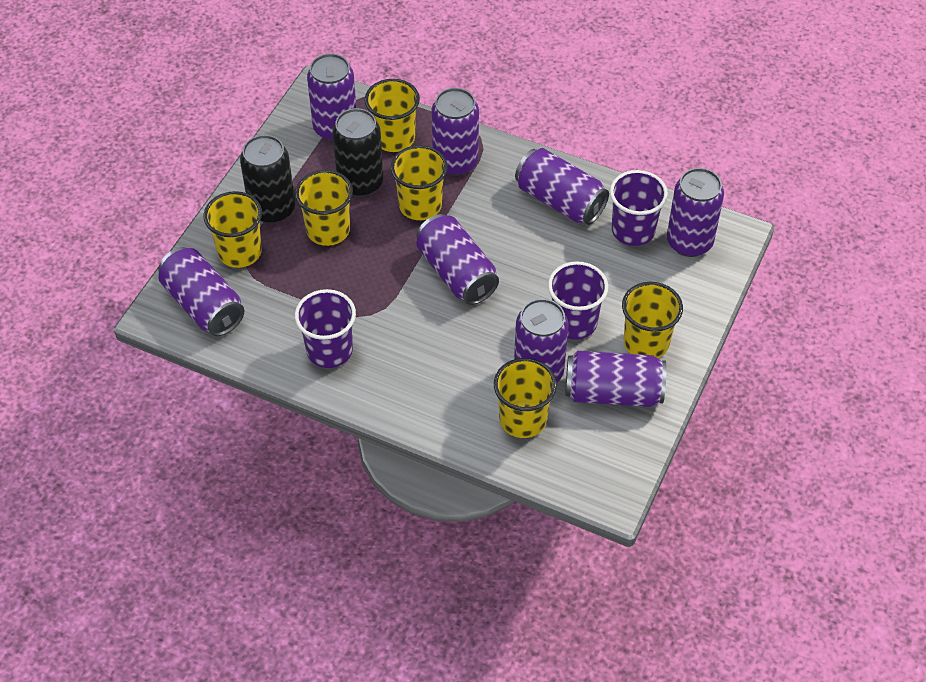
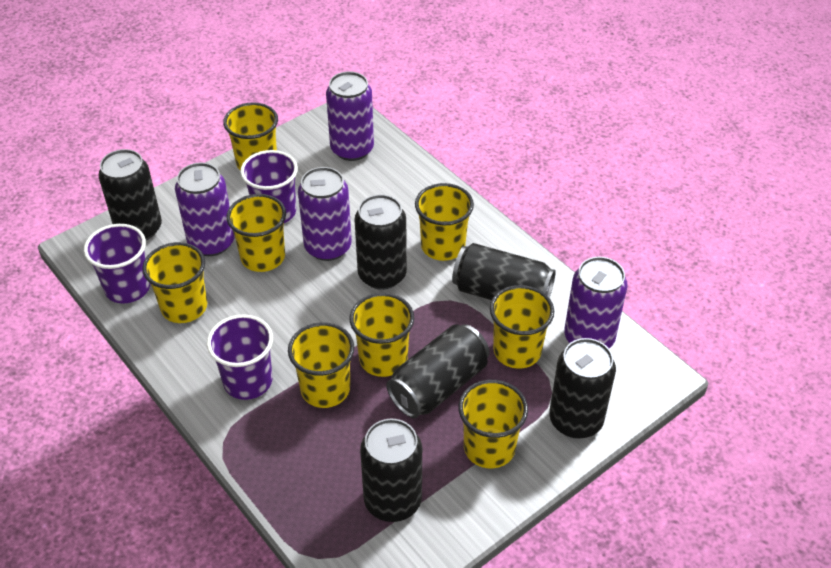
black can: [240,135,295,224] [332,108,383,197] = 2 -> [98,149,162,240] [355,194,407,290] [360,419,422,522] [386,324,490,418] [452,243,556,300] [549,338,616,439] = 6
purple can: [158,247,244,336] [307,54,357,141] [416,214,499,305] [432,88,479,176] [514,299,569,382] [515,148,609,225] [566,351,666,407] [667,168,724,257] = 8 -> [175,163,235,256] [298,167,352,261] [326,71,374,161] [564,256,628,348] = 4
yellow cup: [204,191,262,268] [295,170,353,246] [365,79,420,152] [390,145,448,220] [494,358,557,438] [622,282,683,358] = 6 -> [142,242,207,323] [223,102,278,171] [226,194,286,272] [288,322,354,408] [350,293,414,377] [415,183,474,261] [459,380,528,468] [490,285,554,369] = 8

